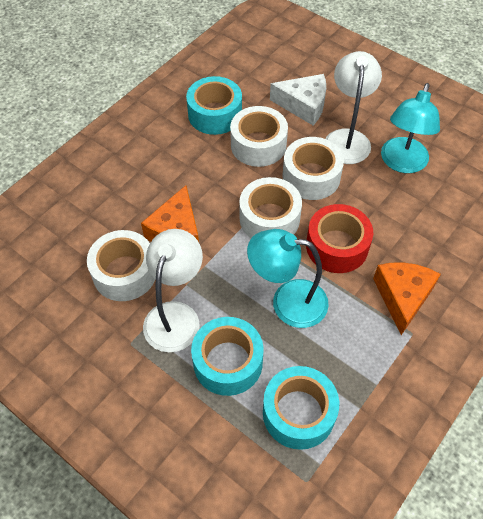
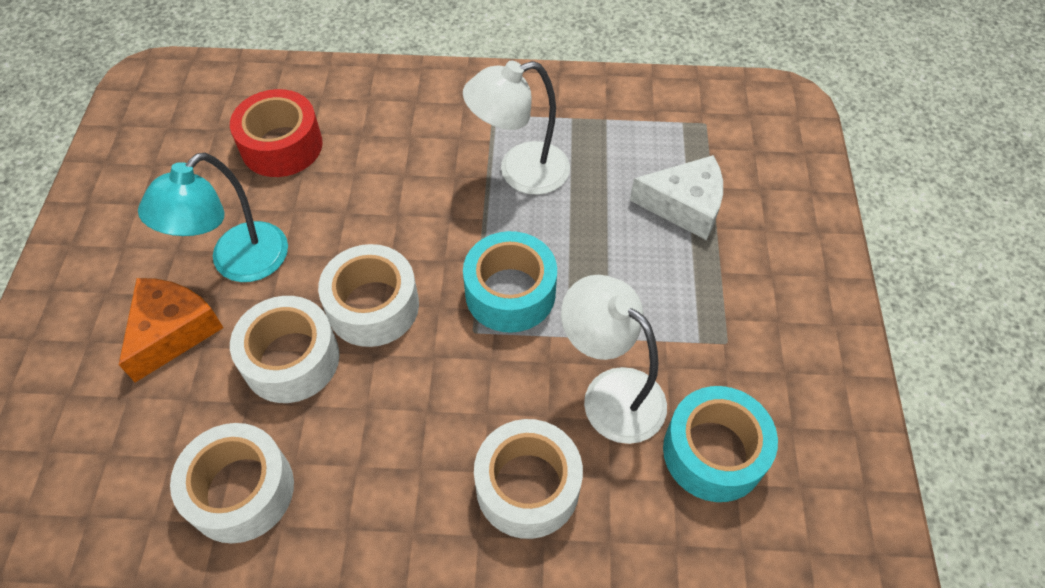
orange cheese: [141,185,199,242] [373,262,441,335] = 2 -> [119,278,224,382] = 1
turquoise lamp: [247,229,329,328] [381,83,440,173] = 2 -> [138,153,288,282] = 1
turquoise tape: [186,76,242,135] [191,317,264,396] [263,366,339,450] = 3 -> [463,231,557,333] [663,386,778,502] = 2

